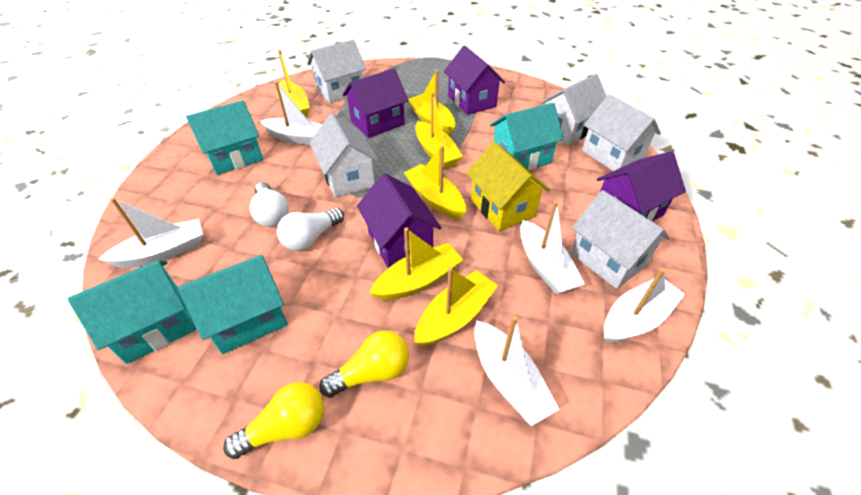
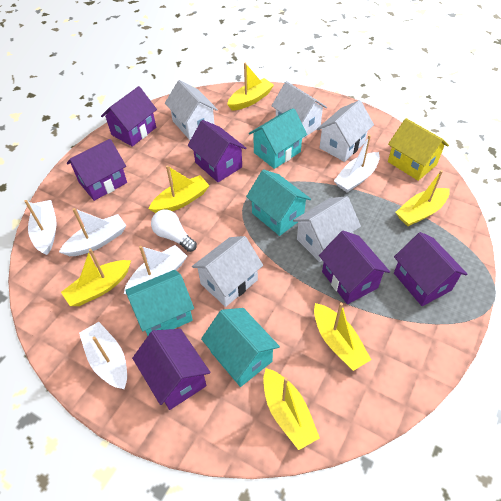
purple house: [342,69,409,138] [357,173,441,268] [444,46,505,115] [597,151,686,221] = 4 -> [67,139,127,201] [101,86,157,147] [132,329,210,410] [188,120,246,182] [319,231,390,304] [394,232,468,306] = 6
white light bulb: [250,182,289,227] [277,208,344,251] = 2 -> [151,209,197,252] = 1
yellow light bulb: [223,382,324,459] [319,330,409,398] = 2 -> none = 0

